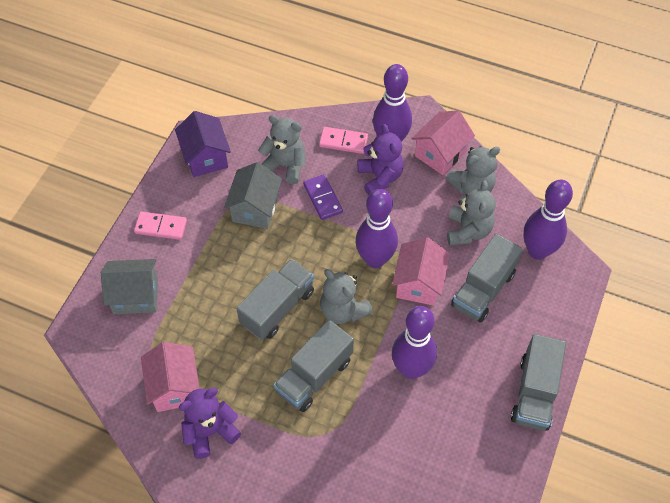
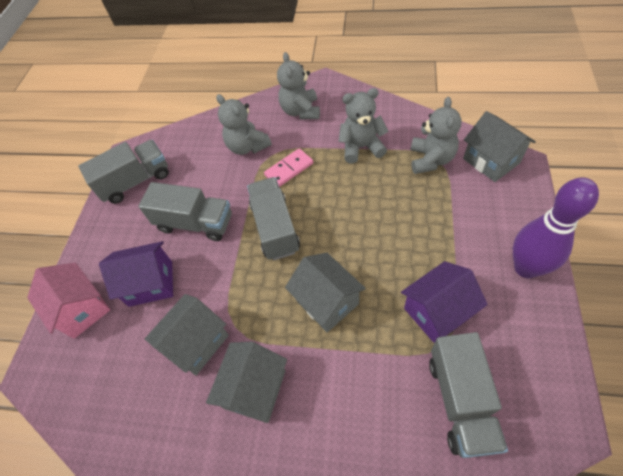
grey house: [101,259,158,314] [224,162,282,229] = 2 -> [145,294,229,376] [206,342,287,423] [285,253,366,332] [463,111,536,182] = 4
pink domino: [134,211,187,240] [319,127,368,154] = 2 -> [264,148,313,187] = 1
pink house: [141,342,200,412] [392,237,450,306] [412,110,475,175] = 3 -> [27,263,110,339] = 1
purple bowling pin: [356,189,398,268] [373,64,412,142] [392,306,437,379] [524,180,573,260] = 4 -> [513,177,599,278] = 1
purple domino: [303,174,343,220] = 1 -> none = 0
purple house: [175,111,231,177] = 1 -> [99,241,173,307] [401,261,488,343] = 2
purple teddy bear: [179,387,241,459] [358,124,404,195] = 2 -> none = 0

